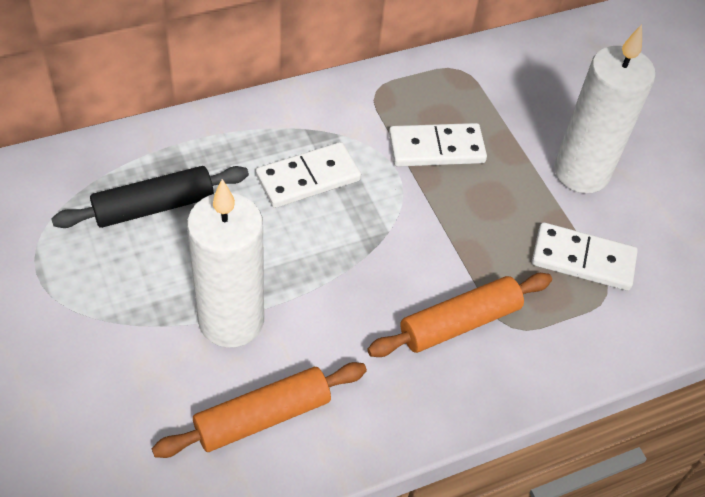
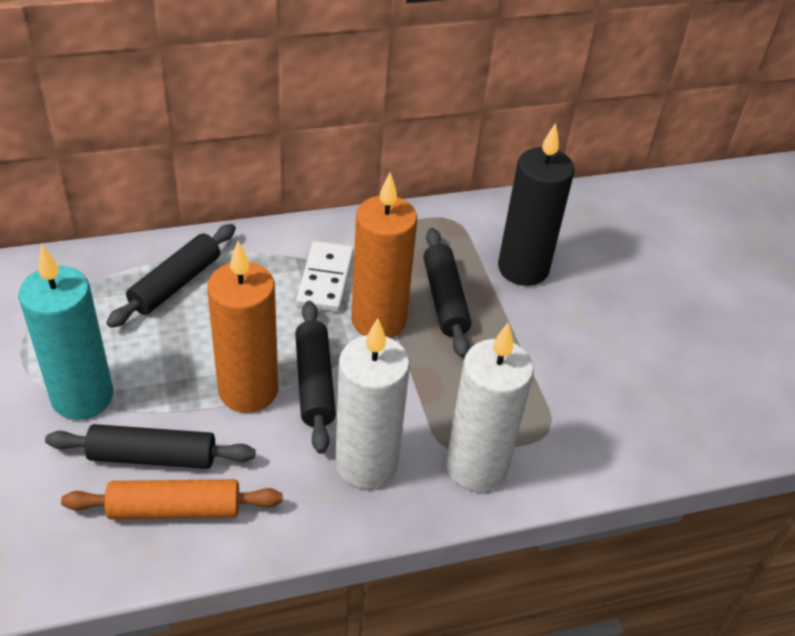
black candle: none = 0 -> [498,123,575,286] = 1
black rolling pin: [51,166,249,228] = 1 -> [45,424,256,469] [106,224,236,328] [295,301,336,454] [423,228,471,358] = 4
orange candle: none = 0 -> [207,241,278,413] [351,172,417,338] = 2
orange rolling pin: [152,362,367,458] [367,273,552,357] = 2 -> [61,479,283,520] = 1
turquoise candle: none = 0 -> [18,245,113,420] = 1
white domino: [256,142,361,208] [389,123,487,167] [532,222,638,291] = 3 -> [296,241,354,312] = 1

